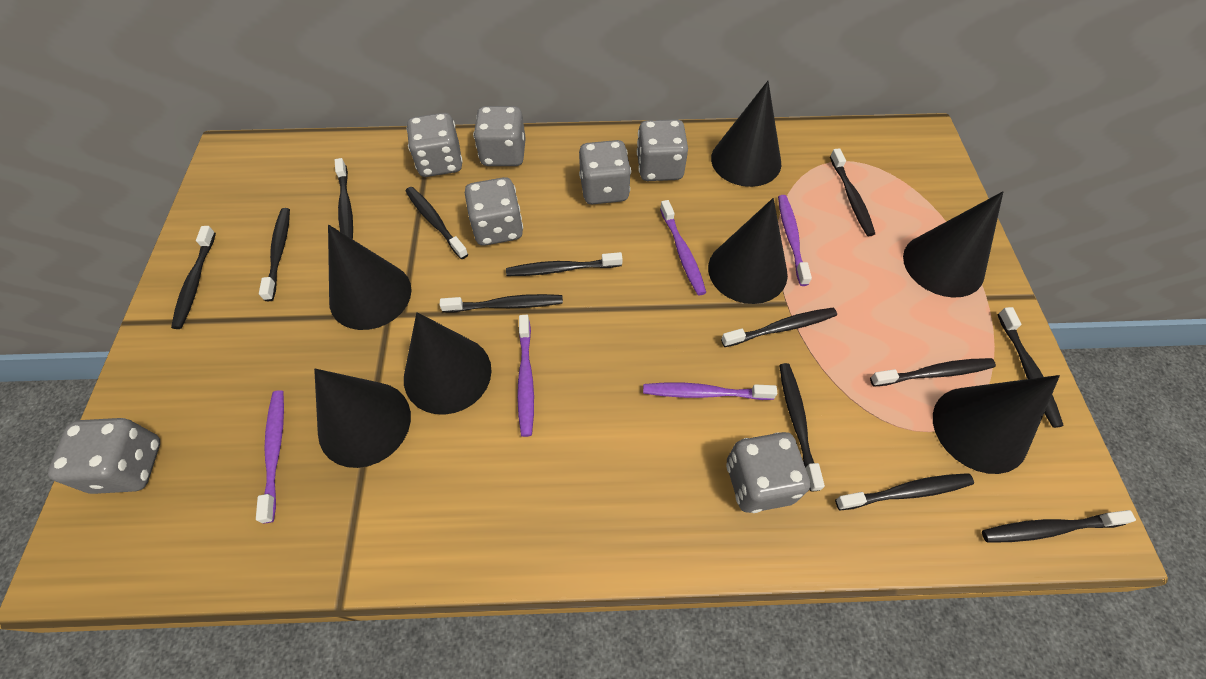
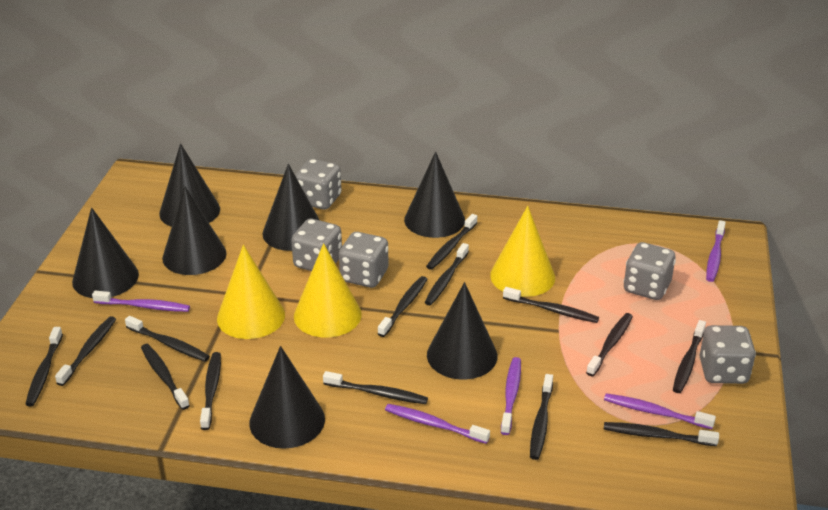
black toothbrush: [171,226,216,329] [259,208,290,301] [335,158,353,239] [406,187,468,259] [440,294,563,313] [506,252,623,276] [721,308,837,347] [779,363,825,491] [830,148,875,236] [835,473,974,510] [870,358,996,387] [982,510,1136,543] [998,307,1064,428] = 13 -> [25,327,63,406] [55,316,116,386] [125,316,210,362] [141,344,190,410] [200,352,221,430] [323,371,428,404] [378,276,427,337] [425,243,469,305] [426,214,477,270] [503,287,599,323] [530,374,553,460] [586,313,633,376] [604,422,719,446] [673,320,706,393] = 14
grey dice: [48,418,160,494] [406,113,463,177] [465,177,523,246] [473,106,526,166] [579,140,631,204] [637,119,688,181] [726,432,810,513] = 7 -> [291,219,342,271] [295,159,341,210] [339,232,388,288] [623,242,676,300] [699,325,756,384] = 5
yellow cone: none = 0 -> [217,245,285,339] [294,243,362,338] [490,206,555,297] = 3

